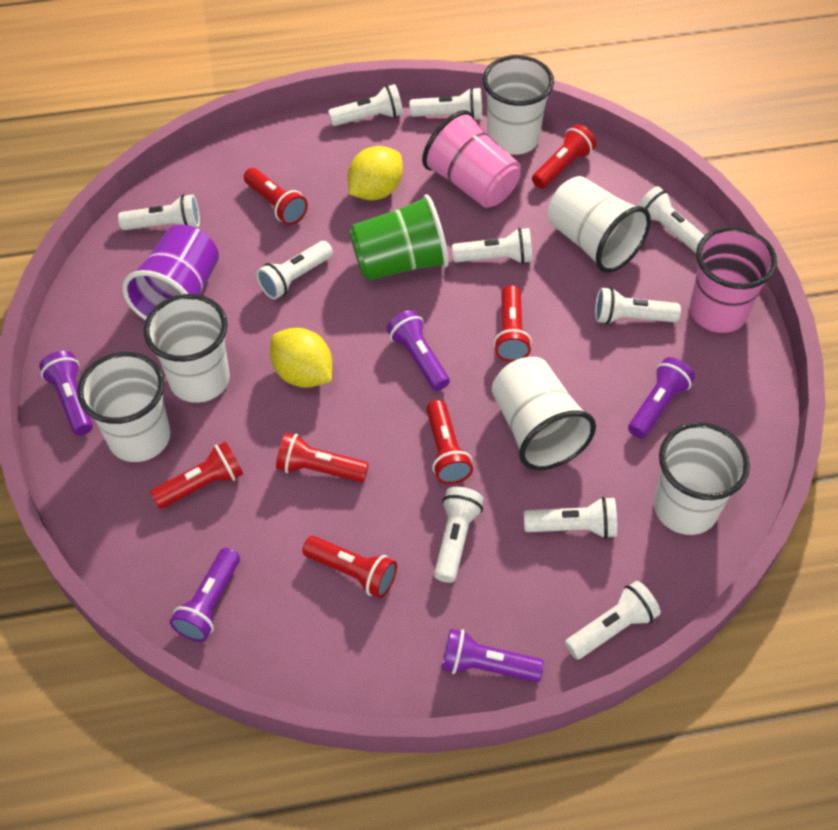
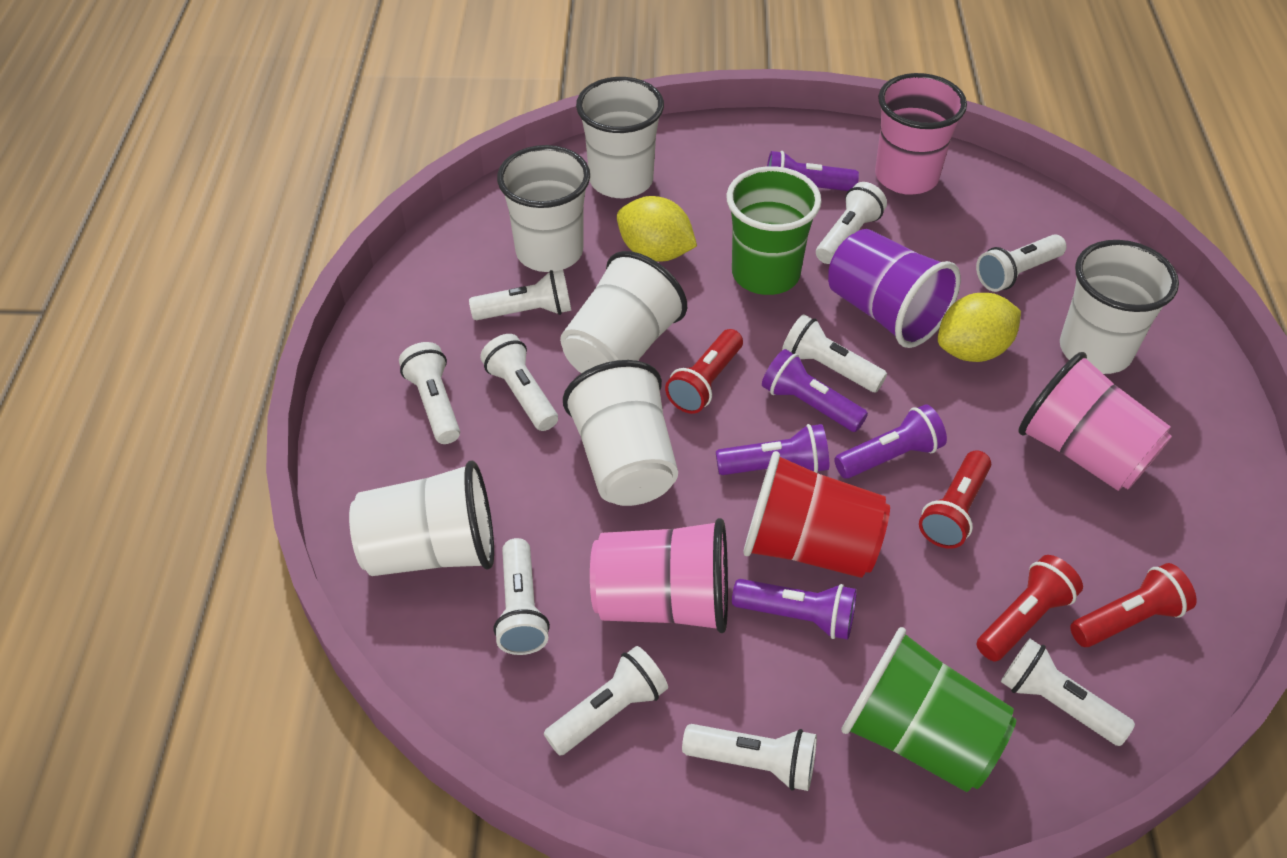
green cup: [349,194,449,281] = 1 -> [726,166,822,295] [841,627,1016,792] = 2
pink cup: [422,110,521,208] [689,227,777,333] = 2 -> [590,518,728,633] [875,73,967,195] [1018,352,1172,491] = 3
red cup: none = 0 -> [743,451,890,578] = 1
red flashlight: [150,441,243,509] [244,168,308,225] [276,433,369,482] [302,536,397,598] [426,400,473,484] [494,285,532,362] [532,124,596,189] = 7 -> [665,329,743,414] [919,450,991,549] [976,555,1083,661] [1070,563,1196,647] = 4

